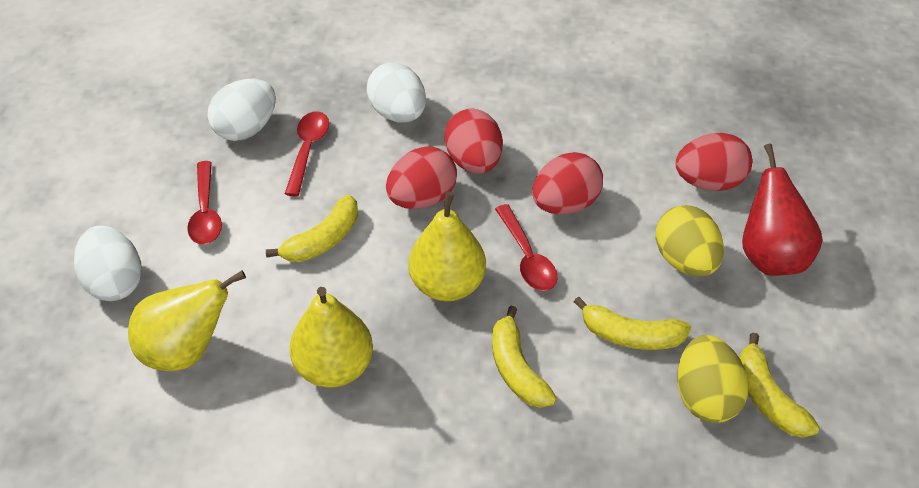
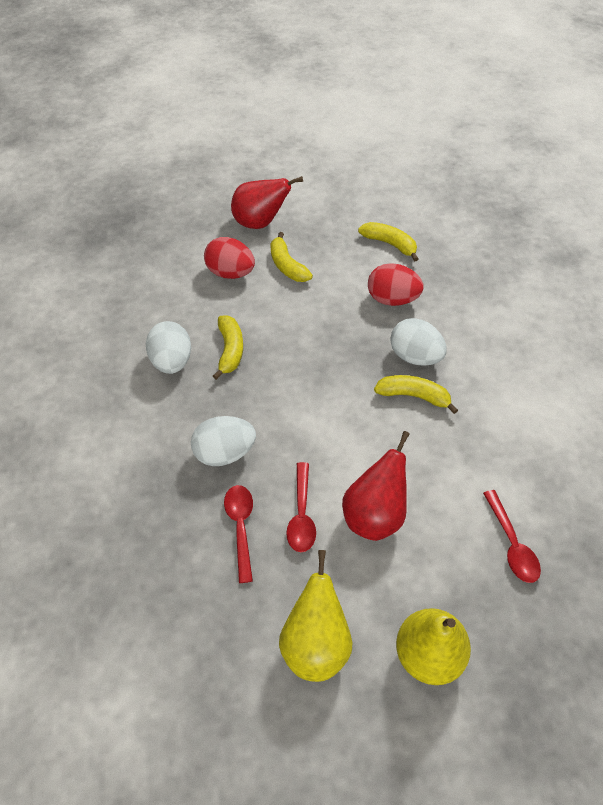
red egg: [386,146,457,209] [445,108,503,174] [532,152,603,214] [675,133,752,191] = 4 -> [204,237,255,279] [368,263,423,306] = 2
red pear: [742,144,822,276] = 1 -> [231,176,303,229] [342,431,410,541] = 2
yellow egg: [656,205,724,276] [677,335,748,423] = 2 -> none = 0
yellow pear: [128,270,246,371] [290,287,373,388] [408,191,486,301] = 3 -> [279,550,352,682] [396,608,471,685] = 2

